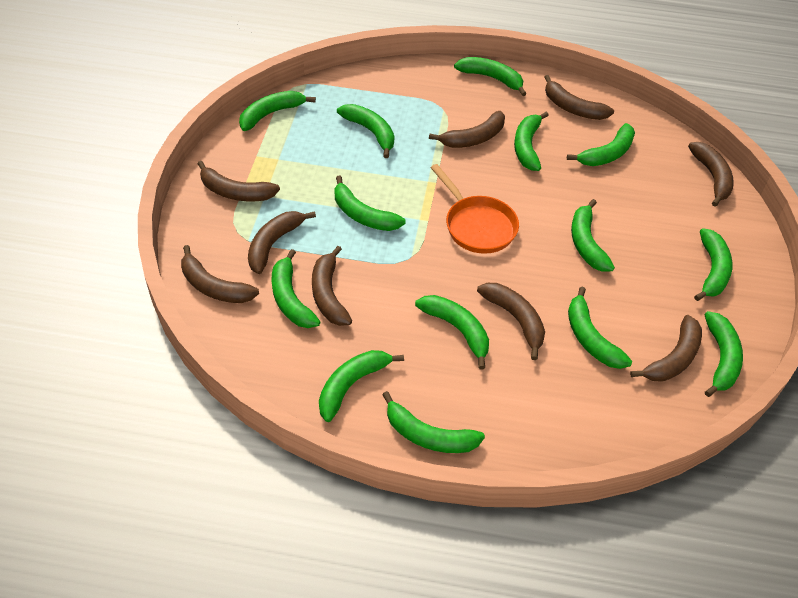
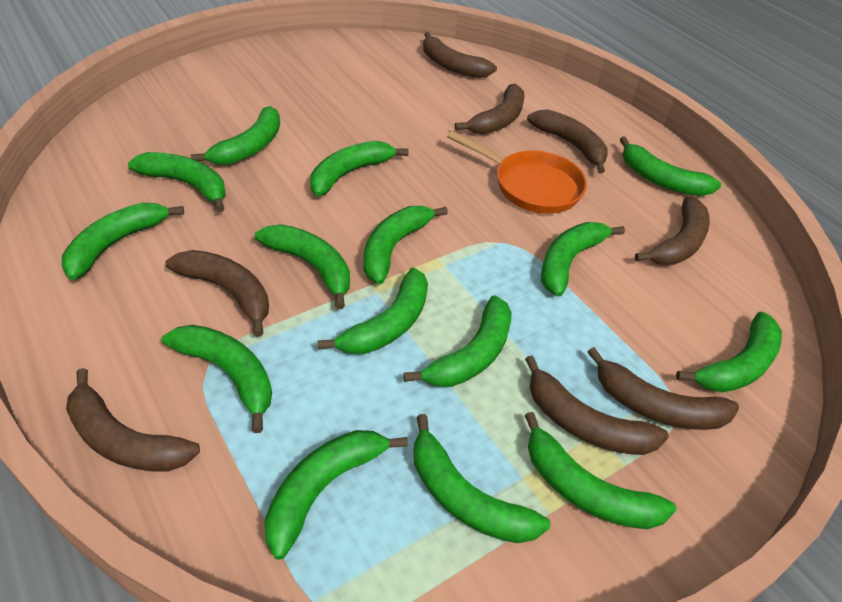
brown banana: [181,245,259,303] [197,161,280,202] [248,211,316,274] [312,246,352,326] [429,111,505,148] [477,283,545,360] [545,75,614,120] [630,315,702,382] [688,142,734,207] = 9 -> [66,368,200,472] [165,250,269,337] [423,32,497,78] [455,84,524,134] [525,355,669,455] [527,109,608,173] [588,347,739,430] [635,196,710,265] = 8
green banana: [239,91,316,131] [272,249,320,328] [319,350,404,422] [334,176,406,231] [337,104,395,158] [382,391,485,453] [415,295,489,369] [454,57,527,96] [514,112,549,171] [567,123,635,166] [568,286,632,369] [571,199,615,271] [694,228,733,301] [704,311,743,397] = 14 -> [62,202,184,280] [128,152,226,212] [162,325,272,433] [191,106,280,165] [255,224,350,309] [265,430,408,560] [310,141,408,196] [318,268,428,354] [363,206,448,284] [404,295,512,387] [414,414,550,543] [525,412,676,529] [541,222,625,297] [620,136,721,196] [676,312,782,392] = 15

